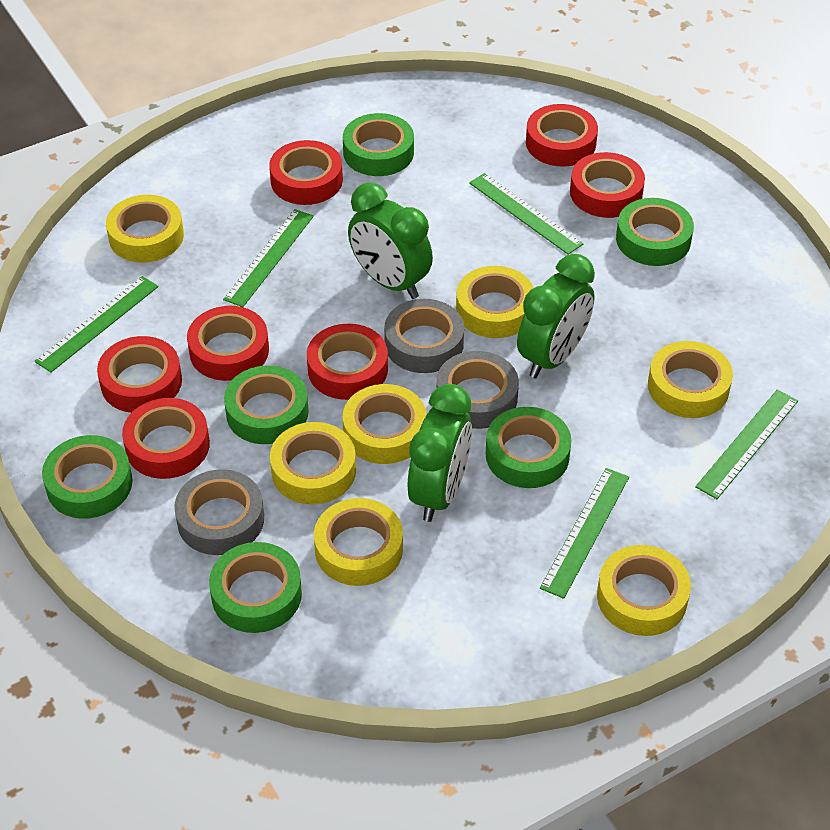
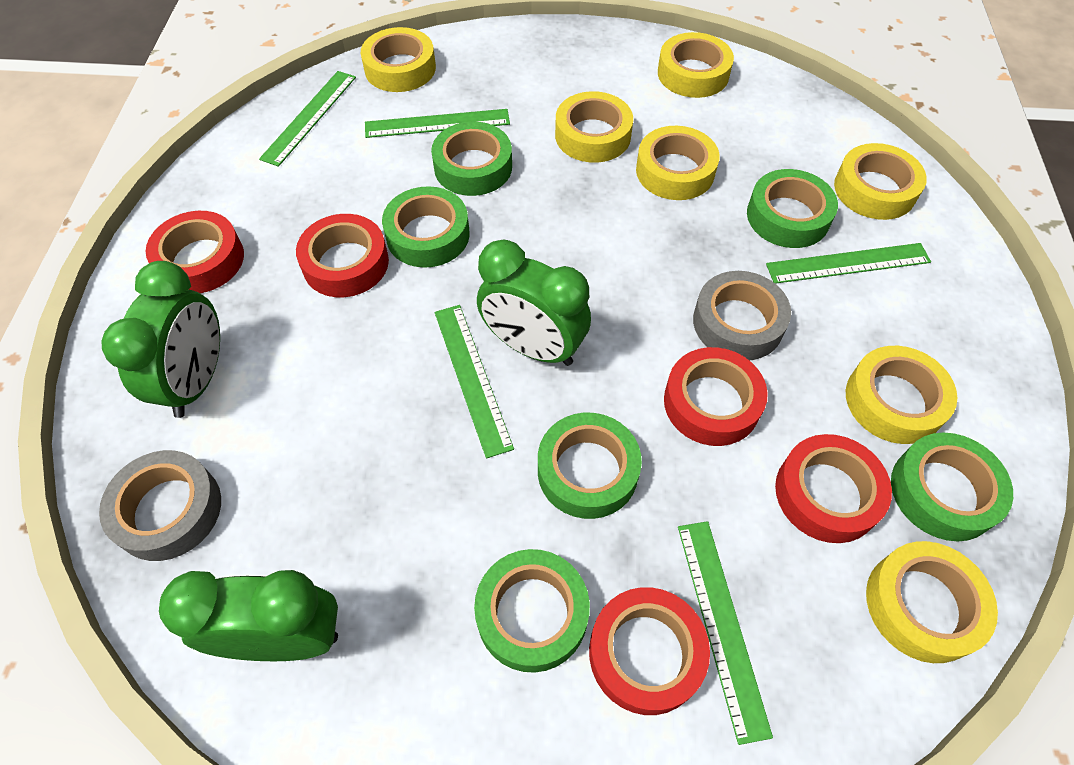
grey tape: [174,469,264,555] [384,299,464,373] [436,351,519,429] = 3 -> [99,450,221,561] [693,271,791,360] = 2
red tape: [97,336,182,413] [122,398,210,479] [187,306,269,381] [269,140,343,205] [307,324,388,400] [526,104,598,167] [570,152,645,218] = 7 -> [146,211,244,293] [296,214,389,297] [589,587,710,715] [664,347,768,446] [775,434,892,543] = 5

